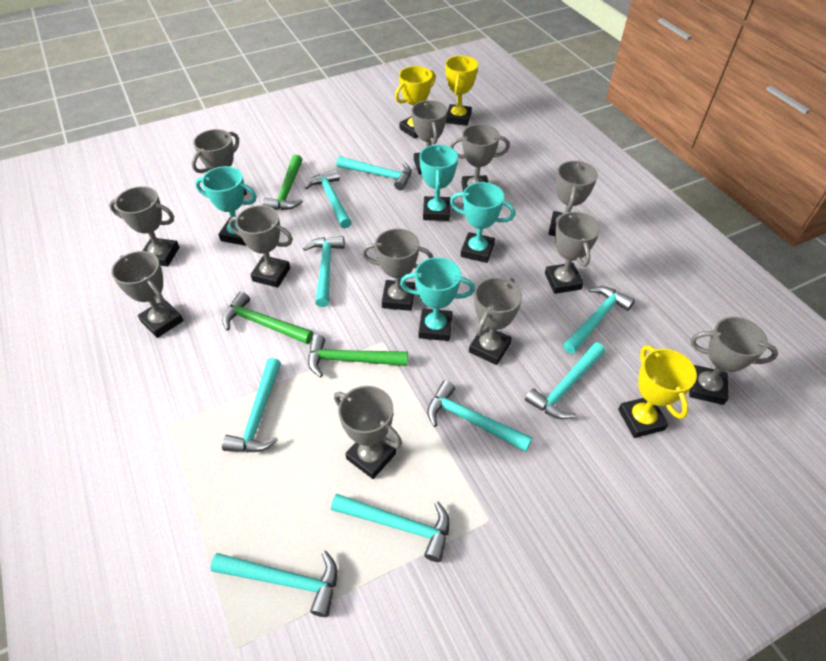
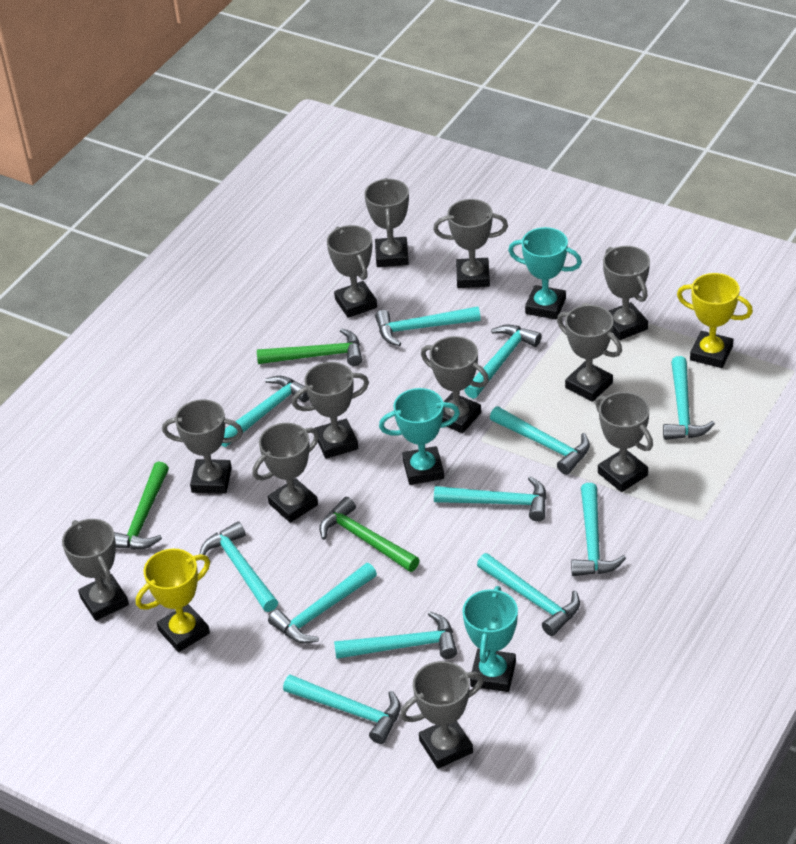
turquoise hammer: [210,551,337,617] [222,358,281,452] [303,236,345,307] [305,170,352,228] [331,494,450,562] [337,156,412,190] [427,380,532,452] [525,342,605,419] [563,286,635,354] = 9 -> [199,521,278,612] [221,376,309,447] [268,563,377,643] [283,675,401,744] [334,611,457,659] [375,306,481,346] [434,476,547,522] [464,325,541,399] [477,553,580,636] [490,406,590,475] [571,483,626,576] [663,356,715,440] = 12
turquoise trophy: [195,166,257,246] [400,257,475,341] [419,144,458,221] [450,182,515,263] = 4 -> [379,388,460,485] [463,586,518,692] [508,227,582,320] = 3
yellow trophy: [395,66,436,139] [445,55,478,126] [618,345,697,438] = 3 -> [136,549,210,652] [677,273,753,368] = 2

